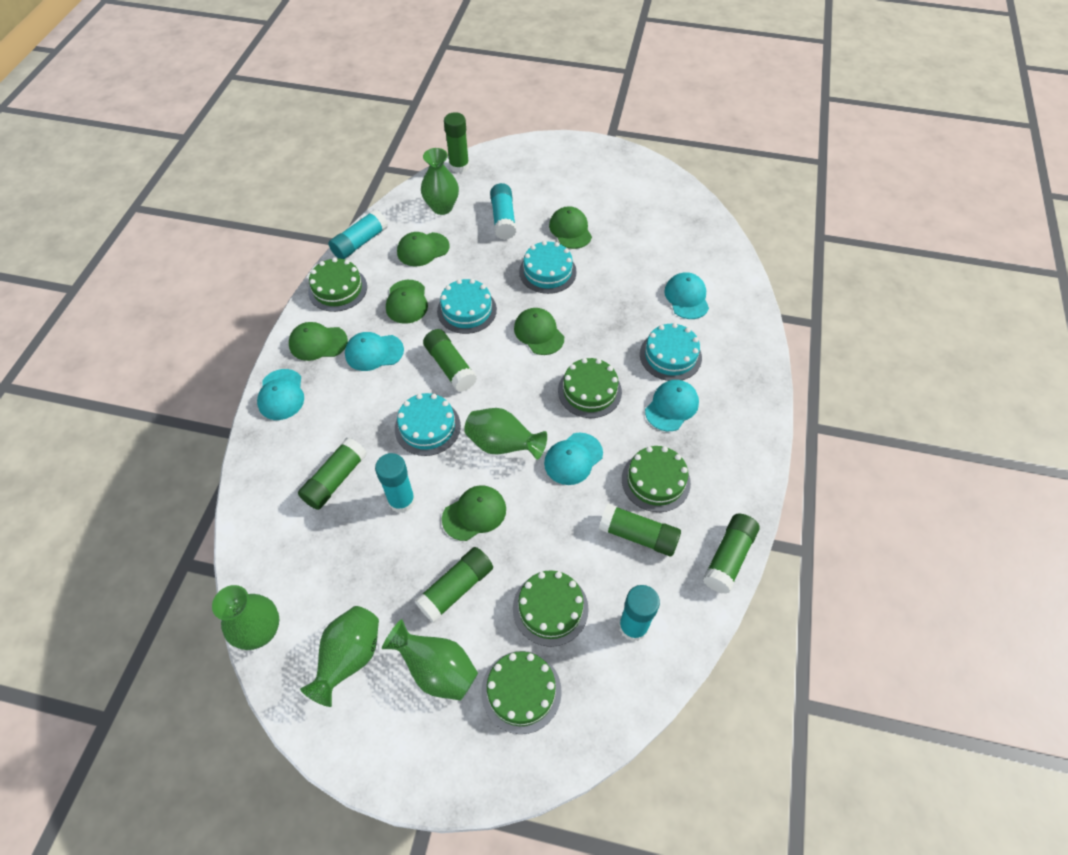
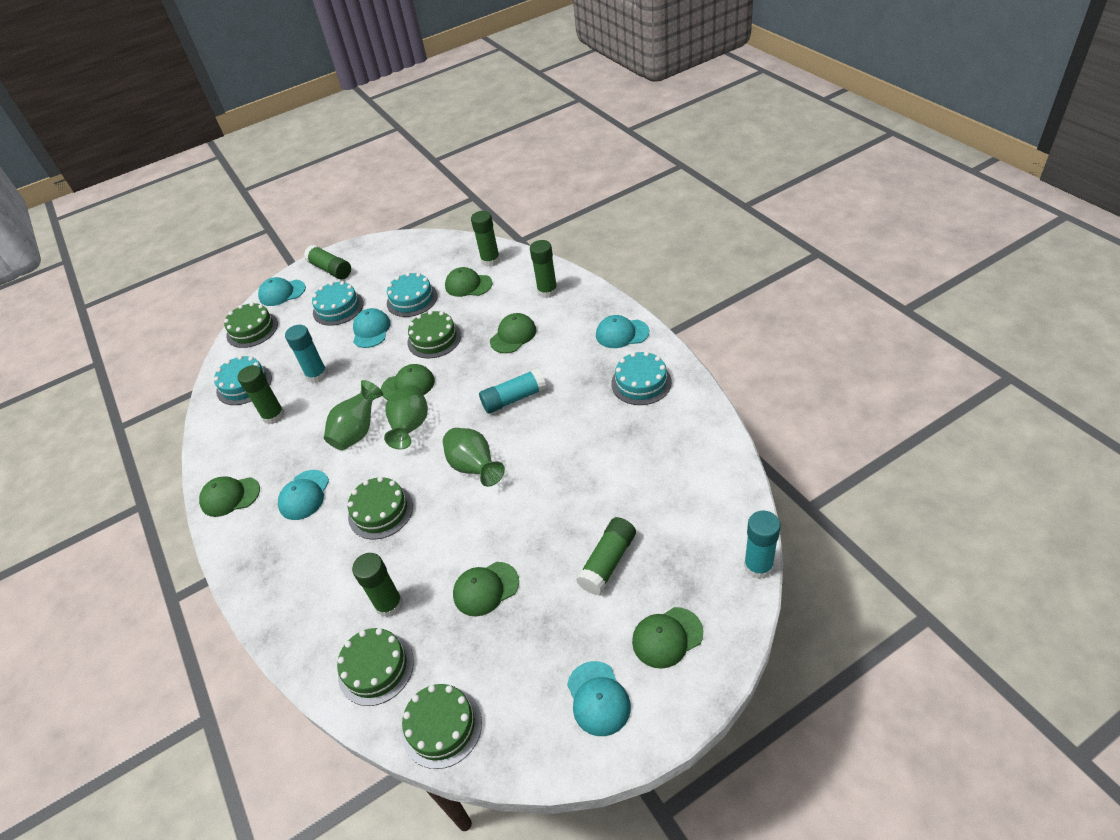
green vase: [212,585,279,650] [300,606,379,707] [382,619,478,701] [421,148,459,215] [464,408,547,460] = 5 -> [324,380,383,451] [384,384,428,450] [443,428,505,487] = 3
turquoise glue stick: [328,209,388,259] [375,453,415,513] [490,183,516,240] [619,585,660,641] = 4 -> [285,325,328,383] [479,368,546,413] [744,511,781,579] = 3

